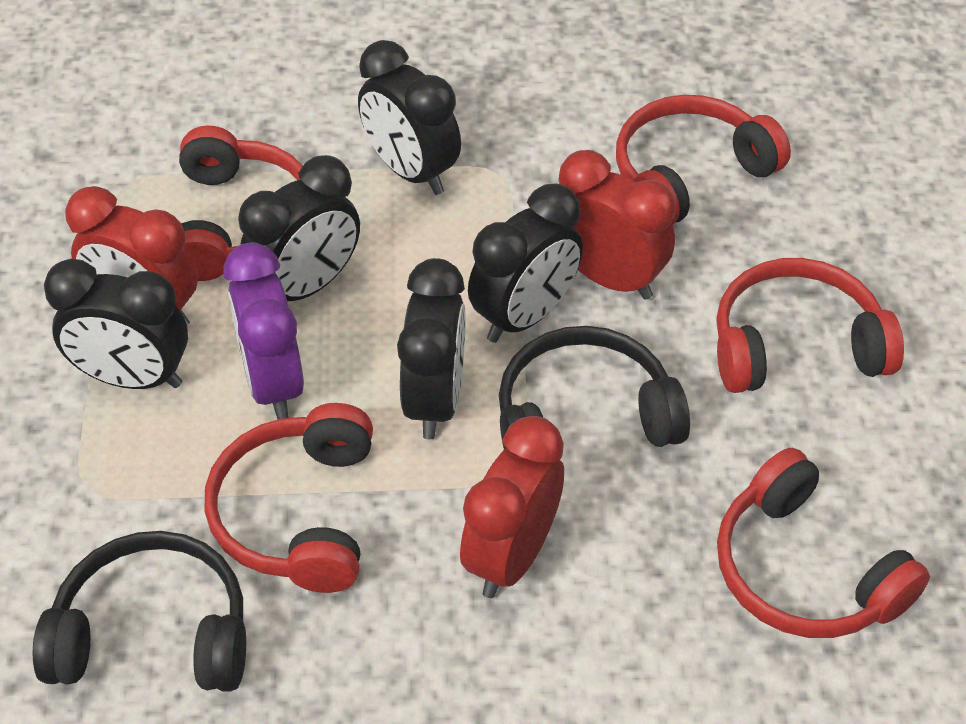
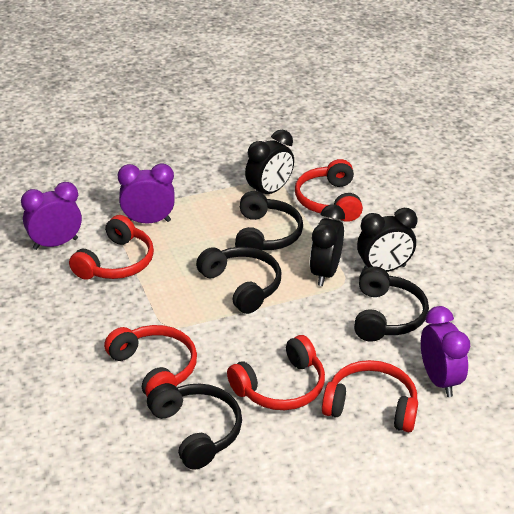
black clock: [44,259,188,389] [238,155,360,301] [358,40,461,195] [397,258,465,439] [468,184,583,343] = 5 -> [245,130,294,194] [310,204,345,286] [357,208,417,272] = 3
black headphones: [33,531,246,692] [499,326,690,449] = 2 -> [147,383,242,470] [196,247,281,314] [235,191,303,251] [354,266,429,342] = 4
purple clock: [224,242,304,420] = 1 -> [21,182,82,250] [118,163,175,223] [421,306,470,397] = 3
red clock: [65,186,198,326] [460,416,564,598] [559,150,676,300] = 3 -> none = 0

